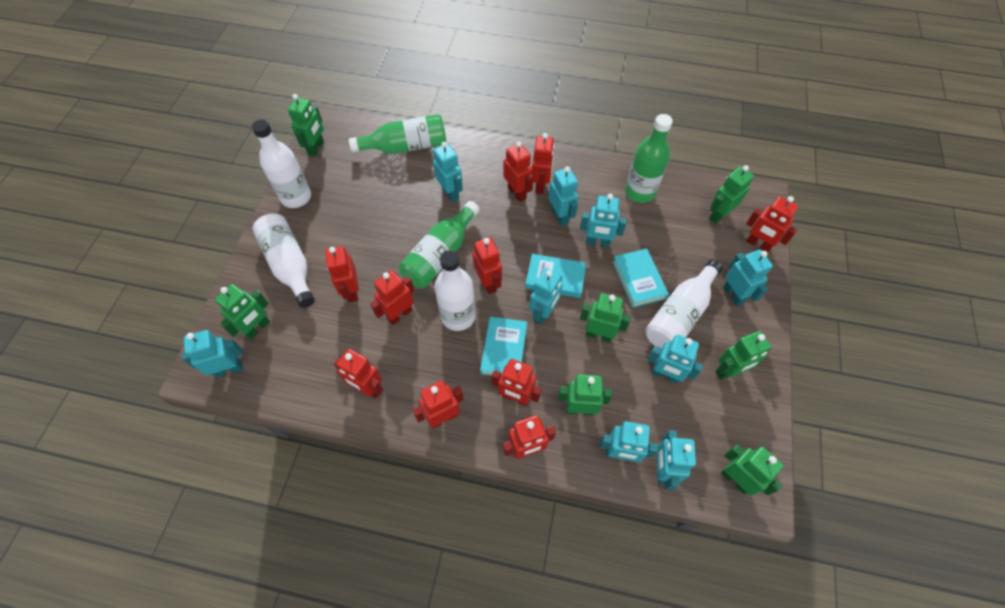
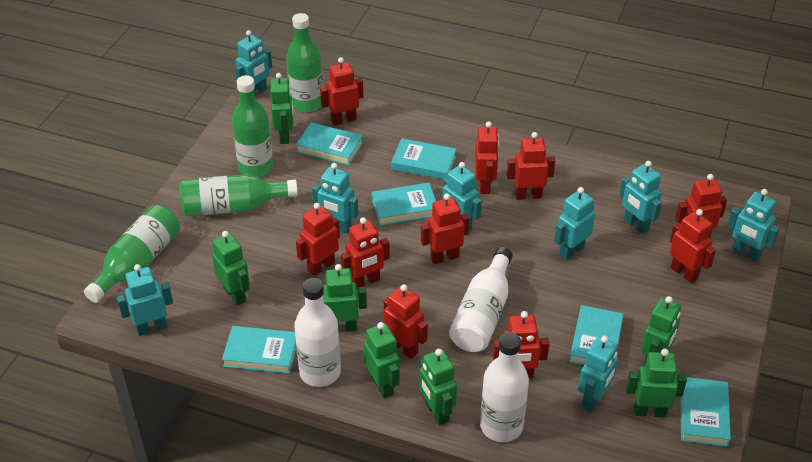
green bottle: [349,114,446,154] [399,201,479,288] [625,114,673,203] = 3 -> [84,205,180,303] [179,174,298,217] [232,75,273,177] [286,13,323,113] = 4
turquoise book: [480,317,527,376] [525,254,586,298] [612,249,669,308] = 3 -> [222,326,296,374] [296,123,363,166] [371,183,436,226] [391,138,456,179] [569,305,624,365] [680,377,731,447] = 6
turquoise robot: [182,330,243,378] [433,142,463,202] [529,268,562,324] [549,166,578,226] [580,194,627,247] [600,421,658,462] [648,335,703,384] [657,430,696,491] [723,250,773,306] = 9 -> [117,264,173,336] [235,30,272,97] [312,163,358,234] [443,162,482,232] [554,187,595,260] [578,336,618,412] [620,161,662,234] [727,189,780,262] = 8
white bottle: [252,119,311,208] [253,214,315,308] [435,250,476,331] [645,259,723,348] = 4 -> [294,278,341,387] [449,247,513,352] [480,332,529,442] = 3

